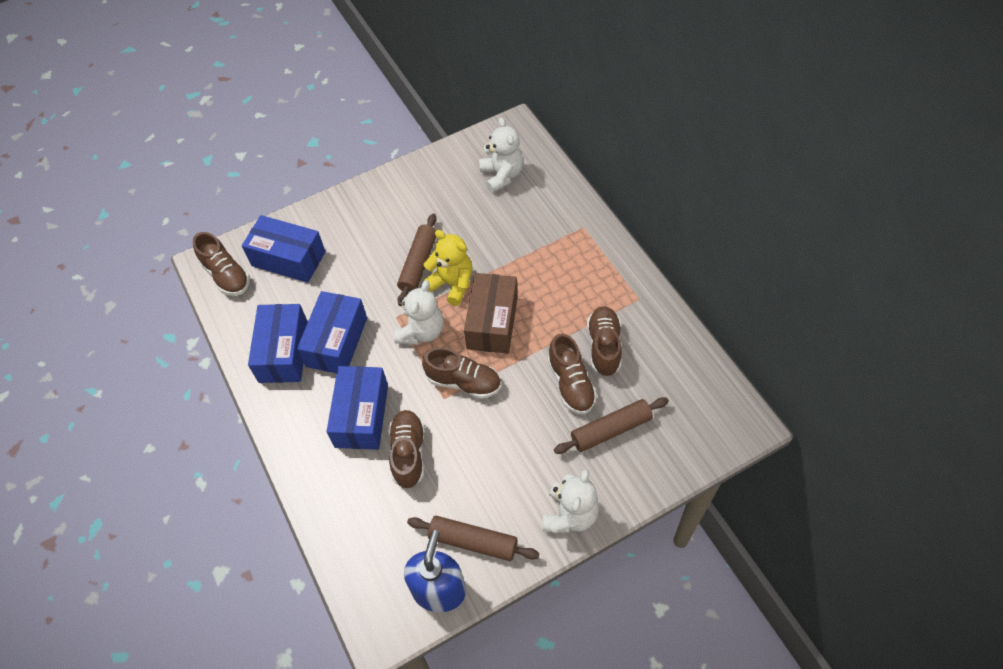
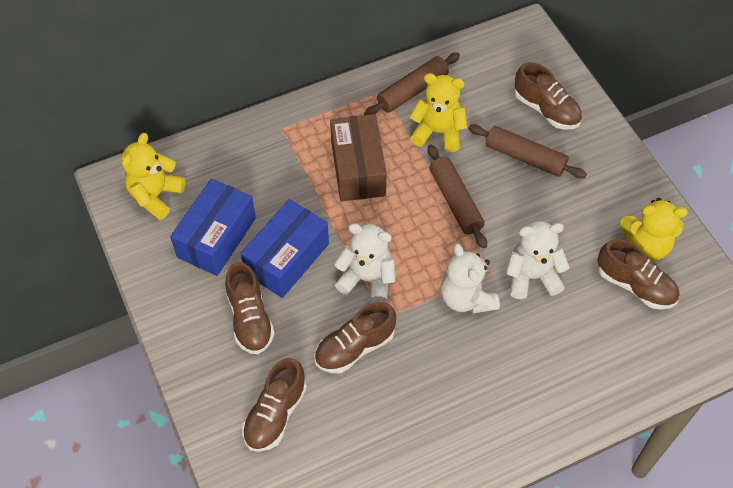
blue box: [242,215,326,283] [248,304,308,383] [297,291,367,373] [327,366,388,450] = 4 -> [170,179,256,276] [241,199,329,298] = 2
blue soap dispenser: [404,530,466,612] = 1 -> none = 0
yellow teddy bear: [423,230,473,306] = 1 -> [121,133,186,220] [410,73,467,152] [620,198,688,261] = 3

